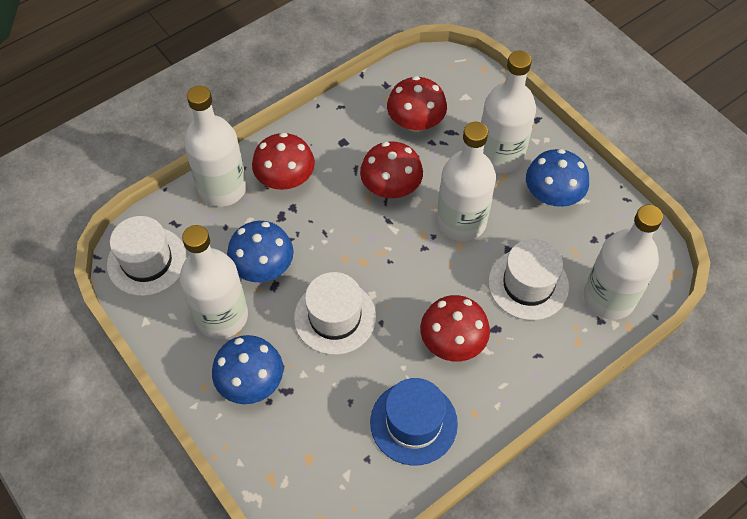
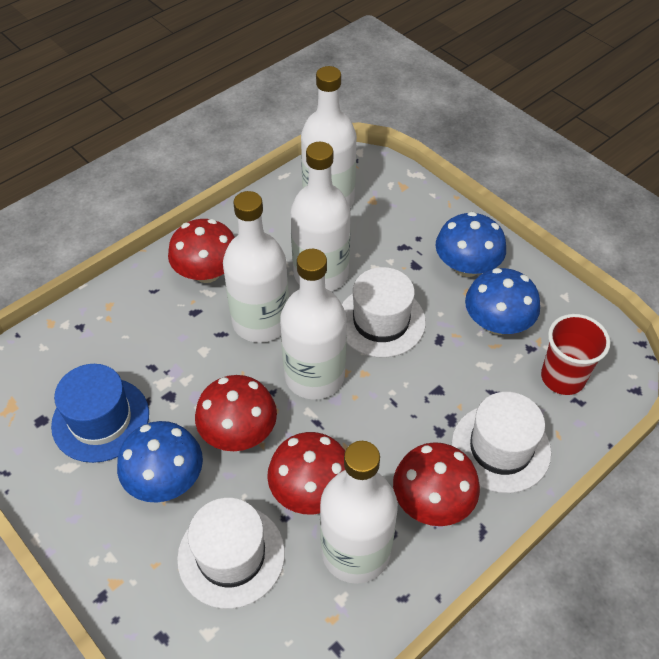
red cup: none = 0 -> [541,314,610,395] = 1

